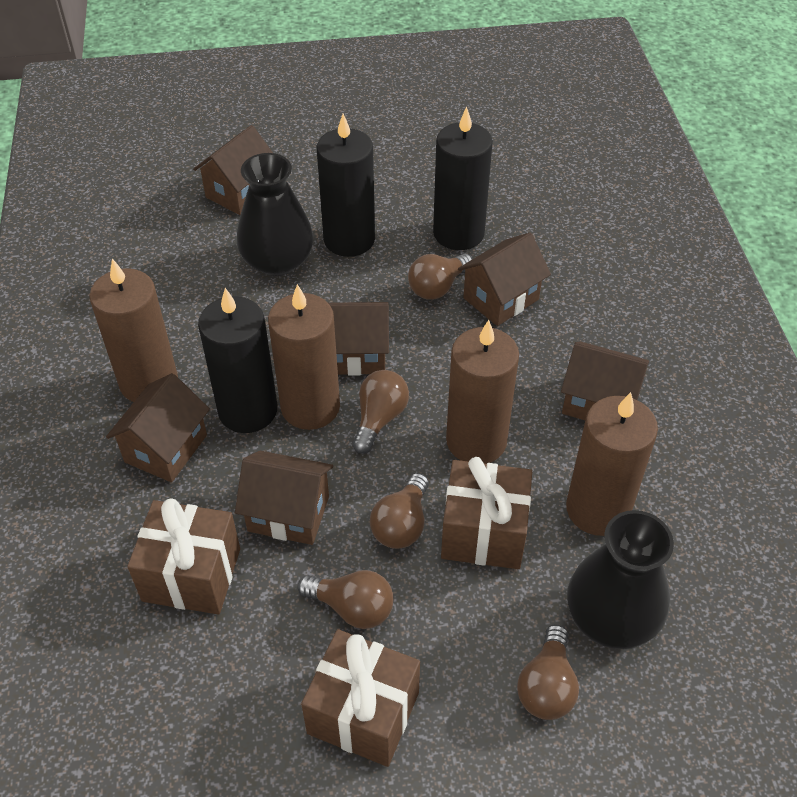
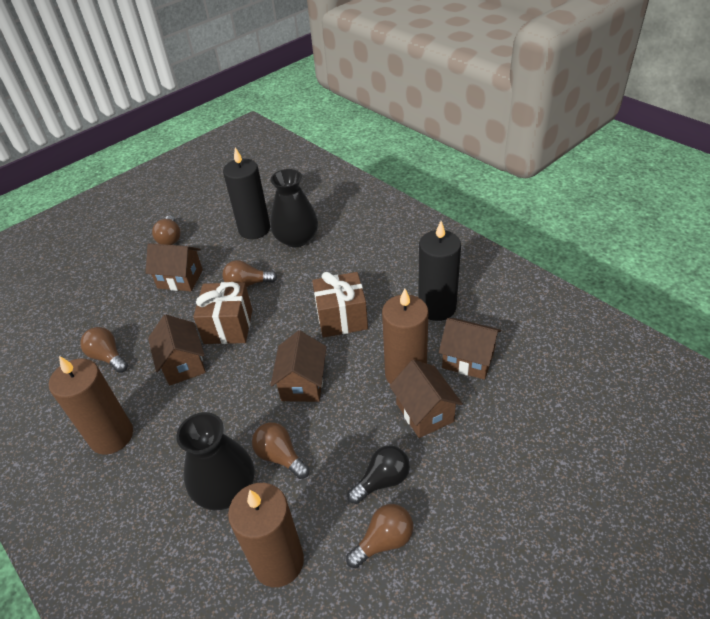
black candle: [198,288,277,433] [317,114,375,257] [433,107,493,250] = 3 -> [223,147,270,239] [418,221,461,321] = 2
black light bulb: none = 0 -> [347,445,410,504] = 1
brown candle: [90,259,178,402] [268,284,340,430] [446,320,519,464] [566,392,658,536] = 4 -> [49,356,133,455] [228,483,304,587] [382,288,428,384] = 3
brown gift: [127,498,240,614] [301,629,420,767] [441,457,532,569] = 3 -> [193,282,252,344] [312,272,368,338] = 2
brown house: [106,373,210,482] [193,125,273,215] [235,451,333,545] [328,302,389,376] [458,233,551,326] [561,341,649,420] = 6 -> [146,243,203,291] [148,314,206,386] [270,330,326,402] [390,360,463,438] [439,318,501,380] = 5

